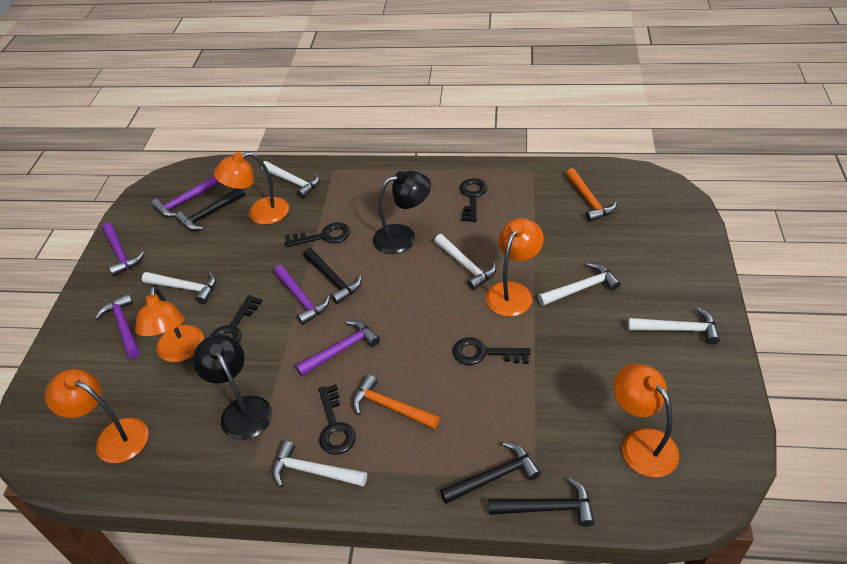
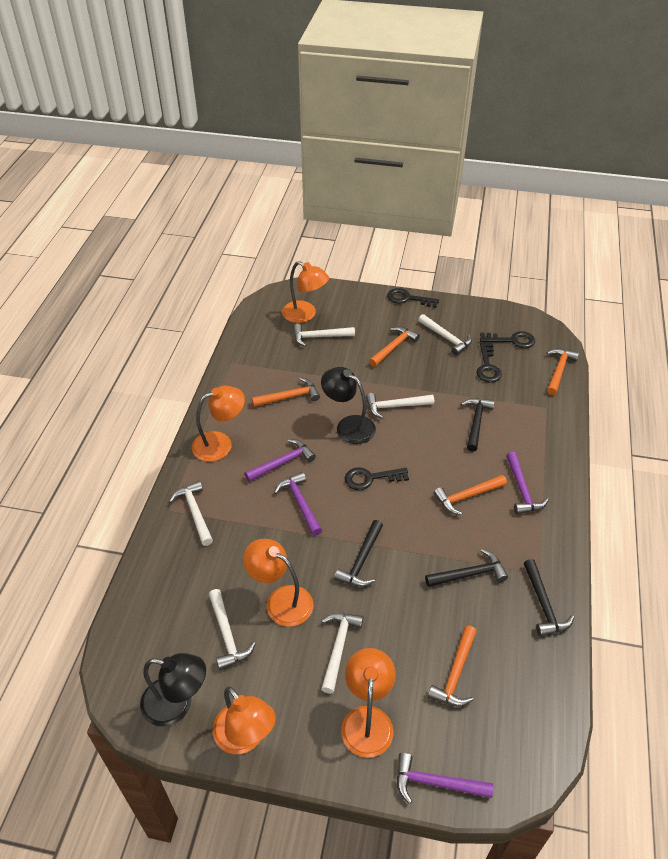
black key: [210,295,262,342] [285,223,350,247] [319,384,356,455] [453,337,531,365] [460,178,487,222] = 5 -> [345,467,409,490] [387,288,439,308] [476,343,502,383] [480,331,535,348] = 4
orange hammer: [352,375,440,429] [566,168,617,222] = 2 -> [252,378,320,407] [369,327,420,367] [428,625,477,707] [434,475,507,515] [546,349,579,395] = 5
purple hammer: [95,293,140,358] [102,222,144,276] [151,176,220,217] [274,265,330,325] [295,320,380,376] = 5 -> [245,439,316,482] [274,472,322,536] [397,753,493,804] [506,452,549,514] = 4

